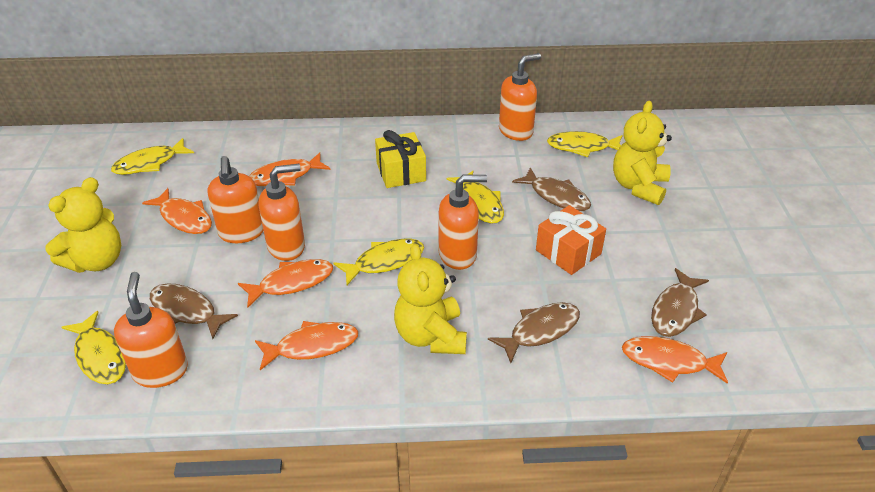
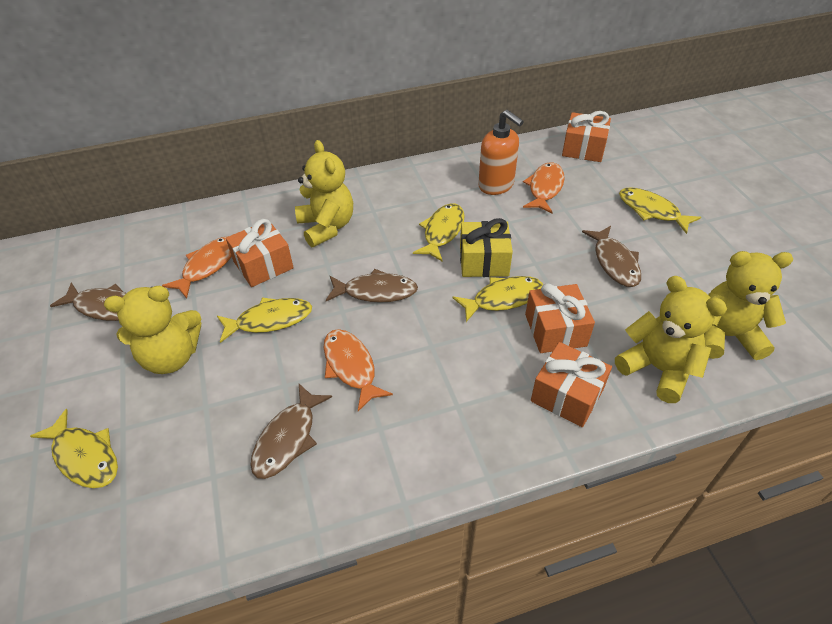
orange fish: [142,188,212,234] [238,259,333,308] [249,153,330,186] [255,321,358,370] [622,336,728,384] = 5 -> [162,236,232,299] [324,329,393,411] [523,162,565,213] = 3
orange gift: [536,205,606,275] = 1 -> [226,219,294,287] [525,283,595,353] [531,342,612,427] [562,111,611,162] = 4
orange soap dispenser: [114,272,188,388] [208,156,263,243] [259,164,305,261] [439,175,487,270] [499,53,541,141] = 5 -> [478,110,524,195] = 1
yellow teddy bear: [45,177,121,273] [394,244,467,354] [613,101,672,205] = 3 -> [104,286,201,374] [295,140,353,247] [615,276,727,403] [704,251,793,360] = 4

